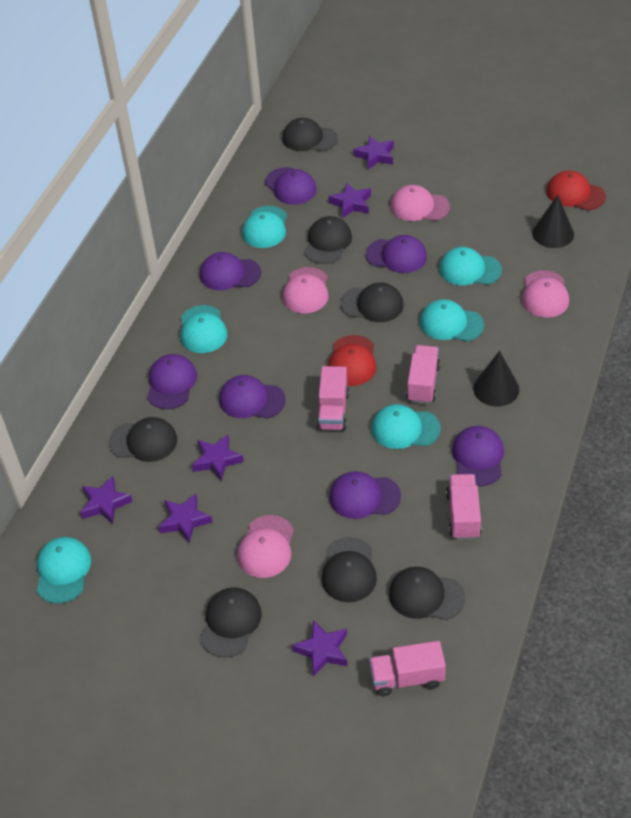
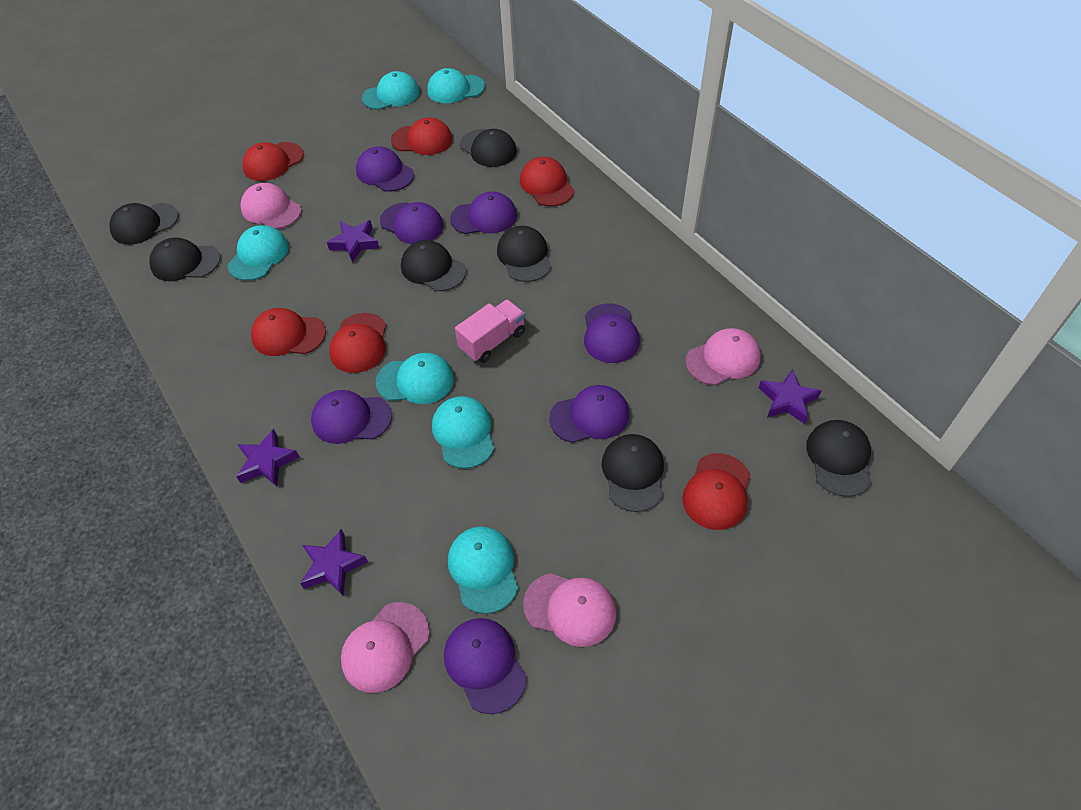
black cone: [473,351,519,406] [532,195,574,248] = 2 -> none = 0
pink truck: [316,366,349,431] [369,641,446,696] [406,345,441,404] [446,474,482,540] = 4 -> [455,299,525,363] = 1
purple star: [80,476,133,525] [159,494,212,543] [192,435,244,481] [292,620,348,677] [328,182,371,218] [353,136,394,169] = 6 -> [236,429,299,486] [300,529,368,595] [327,220,379,262] [759,369,821,424] = 4
red cap: [328,335,376,386] [547,171,606,210] = 2 -> [242,142,304,181] [251,308,326,356] [329,313,386,373] [391,118,452,155] [520,157,574,206] [682,453,751,530] = 6

